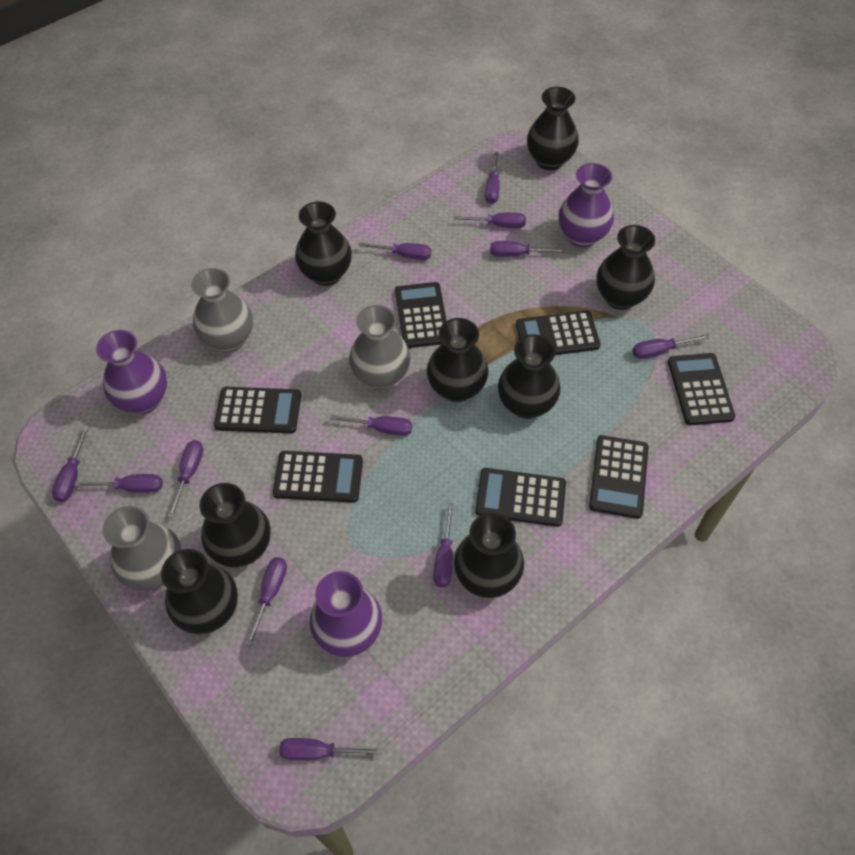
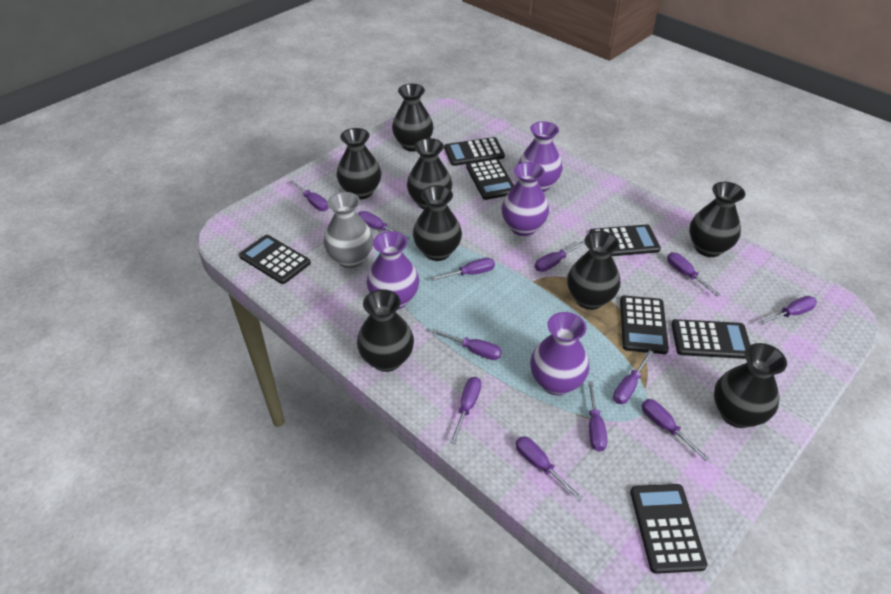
grey vase: [103,506,181,591] [191,268,253,352] [349,305,410,389] = 3 -> [324,192,374,268] = 1
purple vase: [96,330,167,414] [310,571,382,657] [558,163,614,248] = 3 -> [367,231,419,309] [502,162,549,236] [518,121,563,192] [530,312,590,395] = 4

